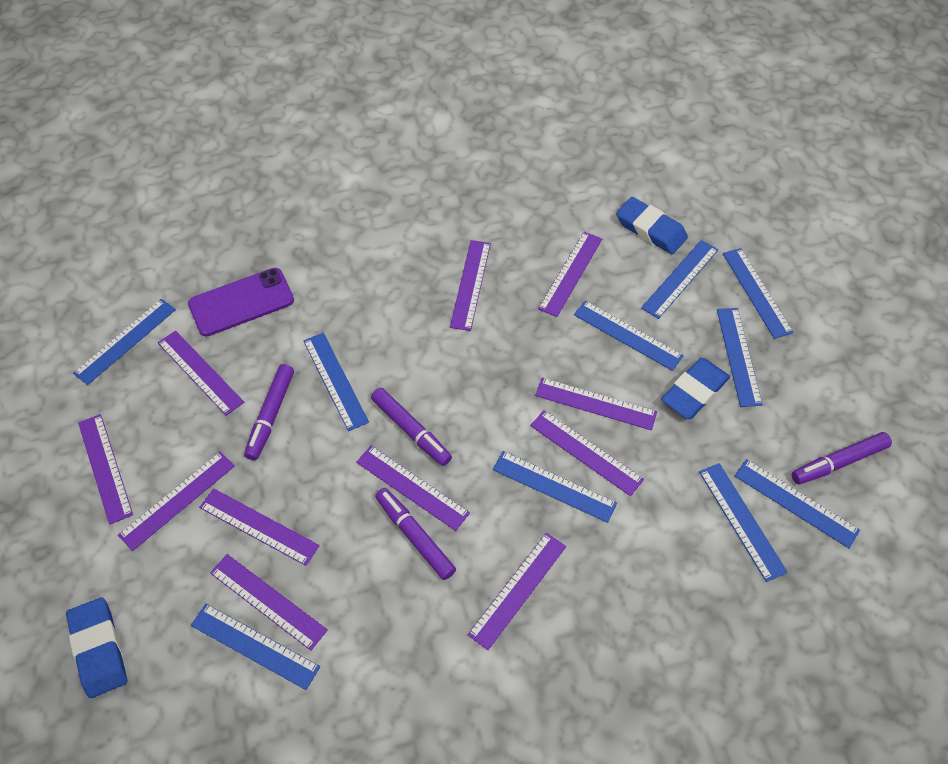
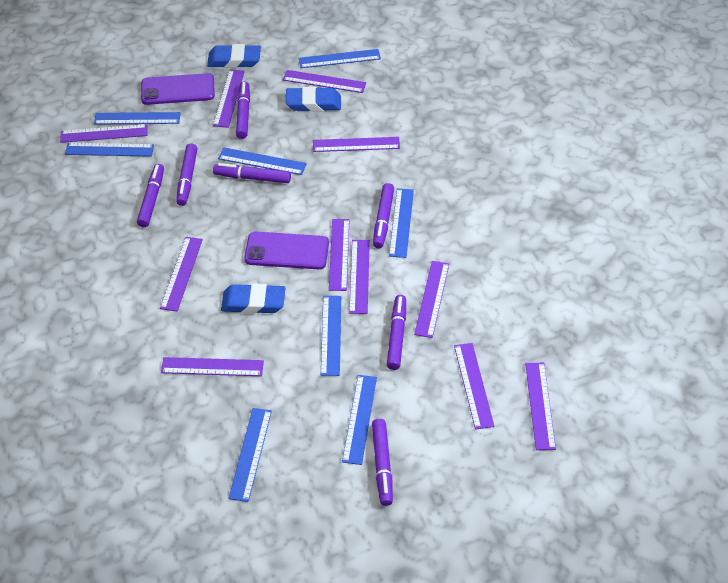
blue ruler: [73,299,176,385] [191,604,320,690] [303,333,369,431] [493,451,617,523] [574,301,684,371] [641,240,718,319] [699,463,788,582] [717,308,763,407] [723,248,794,339] [735,459,860,548] = 10 -> [65,143,154,157] [94,112,181,125] [218,147,307,175] [228,408,272,502] [298,49,381,68] [321,296,341,376] [342,375,377,465] [389,188,414,258] = 8
purple marker: [244,364,294,460] [371,388,452,466] [375,488,456,580] [792,432,892,484] = 4 -> [137,164,164,227] [176,143,198,206] [213,163,291,183] [236,81,250,139] [372,419,393,506] [373,183,394,248] [387,295,406,370] = 7
purple phone: [188,268,294,336] = 1 -> [141,73,215,105] [244,232,329,269] = 2

